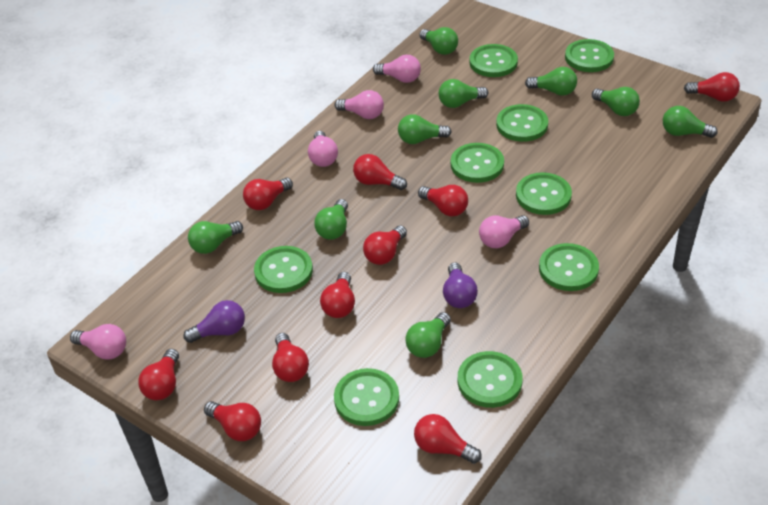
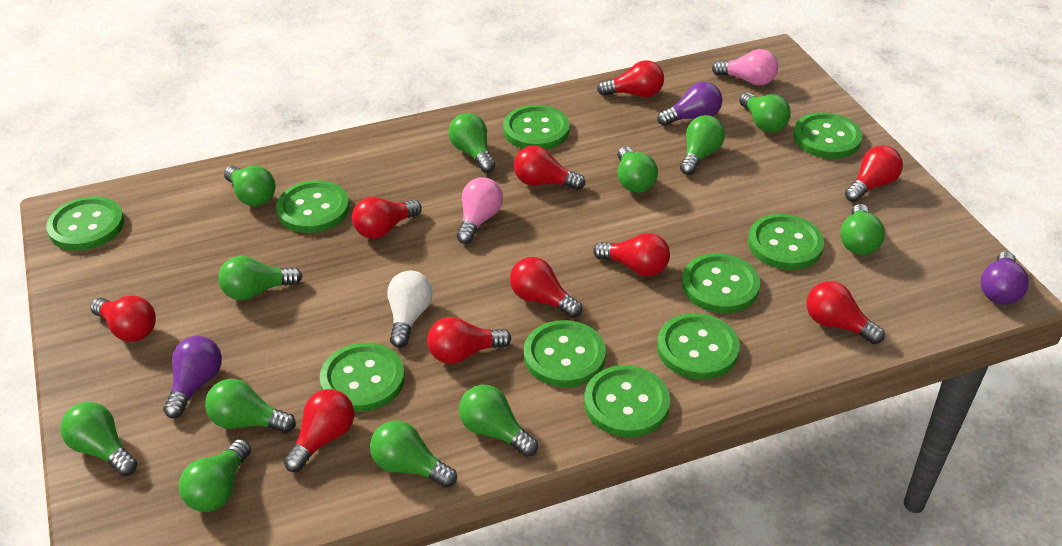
green button: [254,246,313,293] [334,368,399,426] [451,143,504,183] [458,351,523,408] [469,44,518,77] [496,104,548,142] [516,172,572,215] [539,243,599,291] [565,39,614,72] = 9 -> [46,196,124,251] [276,180,350,233] [320,343,405,412] [503,105,570,150] [524,320,606,387] [584,365,670,437] [657,313,740,380] [682,253,760,313] [748,214,824,270] [793,112,862,159] = 10
green light bulb: [188,221,243,254] [314,199,348,240] [398,114,452,144] [406,312,451,358] [419,27,458,55] [439,79,488,108] [525,67,577,96] [592,87,640,116] [663,106,717,138] = 9 -> [60,402,137,476] [179,439,251,512] [205,379,296,433] [218,256,302,300] [224,166,276,206] [370,420,457,488] [448,113,495,173] [459,385,538,457] [618,147,658,193] [680,115,725,175] [739,92,791,132] [840,204,885,255] = 12
pink light bulb: [70,324,126,360] [308,131,338,167] [335,90,384,119] [373,55,421,83] [479,215,529,248] = 5 -> [457,177,503,244] [712,49,778,85] = 2
purple light bulb: [183,300,245,343] [443,262,478,308] = 2 -> [163,336,222,418] [657,82,722,126] [981,251,1029,305] = 3
white light bulb: none = 0 -> [387,270,433,348] = 1

